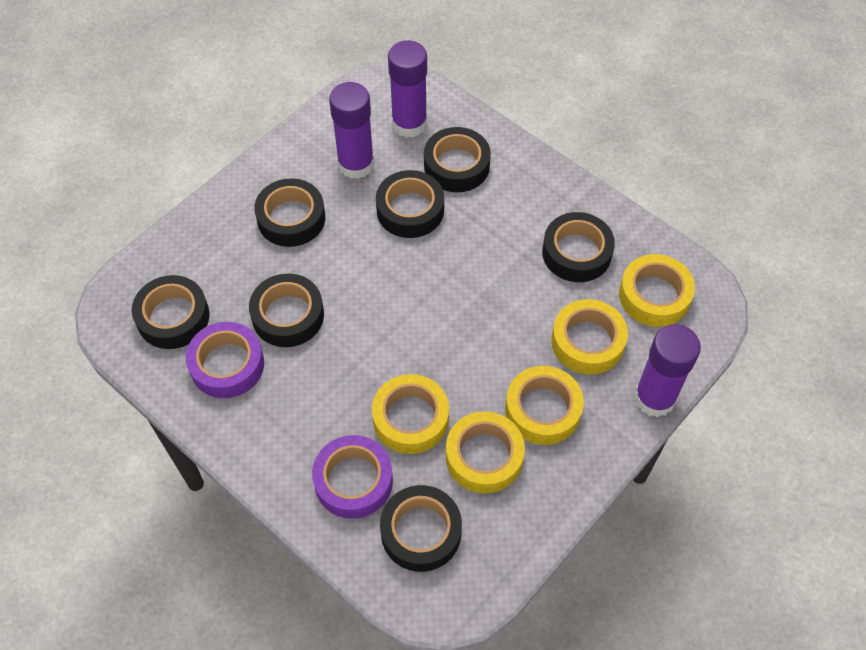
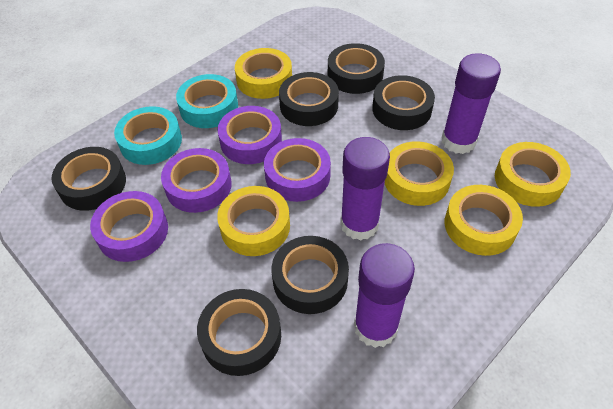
black tape: [132,275,210,349] [249,273,324,347] [254,178,325,247] [376,170,444,238] [380,485,462,572] [424,127,491,192] [542,212,615,282] = 7 -> [52,147,126,211] [197,289,281,376] [272,236,349,314] [279,72,339,126] [328,43,385,94] [372,75,435,130] = 6
purple tape: [186,322,264,398] [312,435,393,519] = 2 -> [90,191,168,262] [161,148,232,213] [218,106,282,164] [264,138,331,202] = 4
turquoise tape: none = 0 -> [114,106,182,165] [176,74,238,128] = 2

